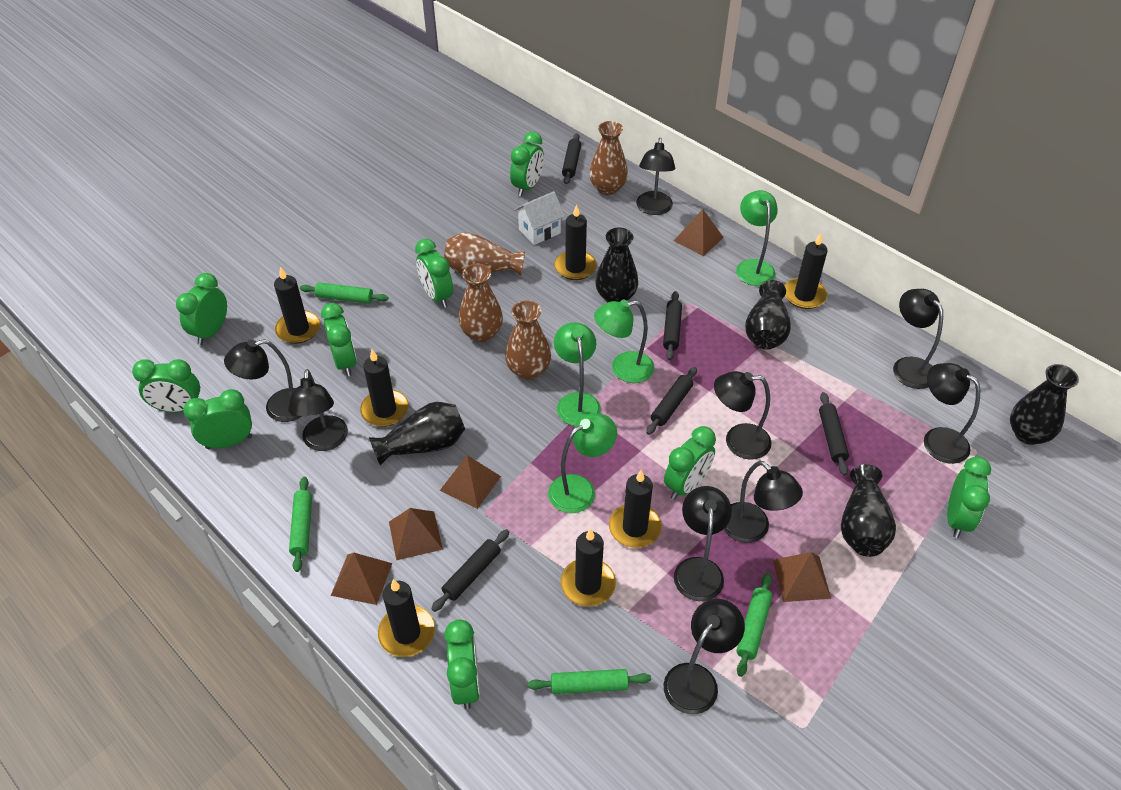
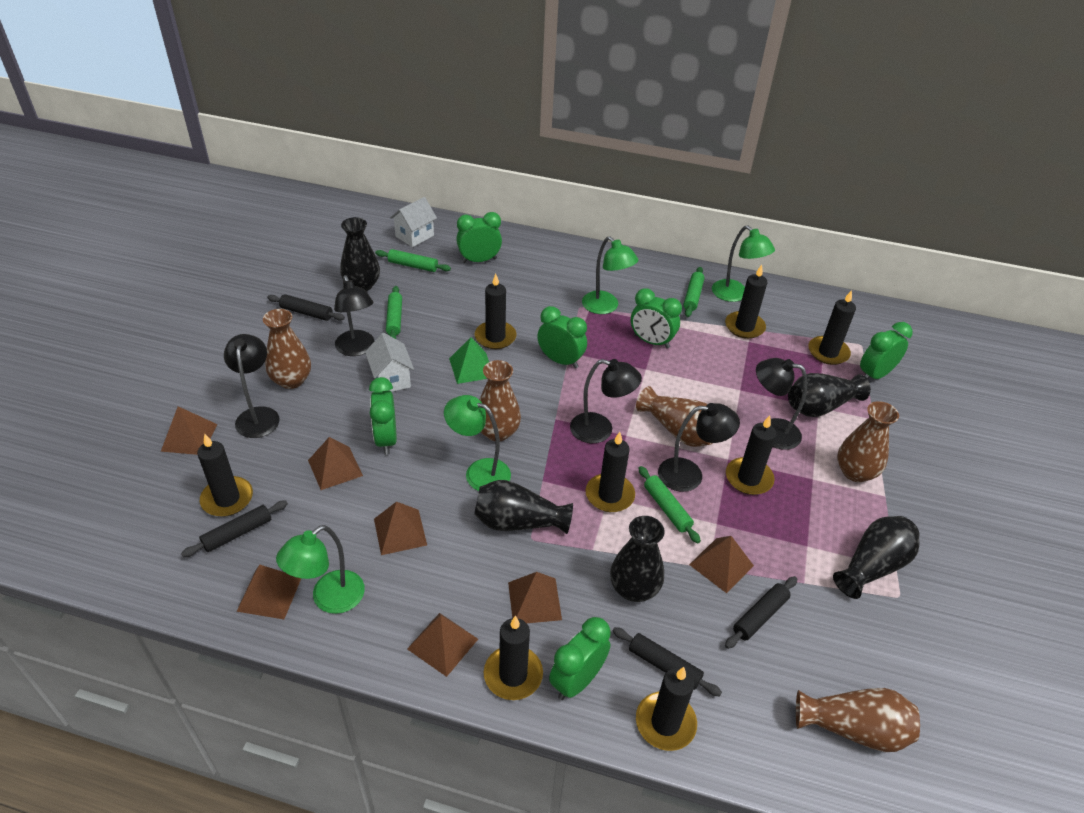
black candle: [274,267,320,344] [360,349,409,427] [378,579,435,657] [554,204,597,280] [561,528,616,606] [609,470,662,548] [785,233,827,309] = 7 -> [197,434,253,517] [474,274,517,349] [484,616,543,700] [586,432,635,512] [636,667,697,751] [725,265,767,339] [726,415,777,495] [808,290,856,365] = 8
black lamp: [224,339,302,422] [288,369,348,451] [636,137,675,215] [664,599,745,714] [674,486,732,601] [714,371,771,460] [723,461,803,543] [893,289,943,389] [924,363,980,464] = 9 -> [224,334,280,438] [334,275,374,356] [570,359,642,443] [658,403,740,492] [756,358,807,450] = 5
black rolling pin: [431,529,509,612] [562,133,581,184] [646,367,697,435] [663,291,682,360] [819,392,849,476] = 5 -> [181,501,288,557] [267,294,345,321] [613,627,722,696] [725,576,797,649] = 4
brown pyramid: [331,553,392,605] [389,508,443,560] [440,455,501,509] [674,209,724,256] [773,552,831,602] = 5 -> [161,406,217,455] [236,565,301,619] [308,437,363,490] [374,502,427,555] [407,613,478,677] [508,572,562,623] [689,536,754,593] = 7
brown vase: [444,232,525,276] [458,264,503,342] [505,300,551,380] [589,121,628,195] = 4 -> [263,309,311,389] [479,360,521,441] [636,386,713,447] [796,688,920,752] [837,401,899,482] = 5
green clock: [132,359,200,413] [176,273,227,345] [183,389,252,449] [321,303,357,377] [415,239,453,308] [444,620,480,709] [510,132,544,196] [664,426,716,500] [947,457,991,538] = 9 -> [369,377,397,455] [456,212,502,263] [537,306,587,369] [549,617,611,700] [631,288,682,349] [860,322,913,379] = 6
green pyramid: none = 0 -> [449,337,489,384] = 1
white house: [514,191,565,245] = 1 -> [365,333,414,392] [390,197,437,247] = 2

